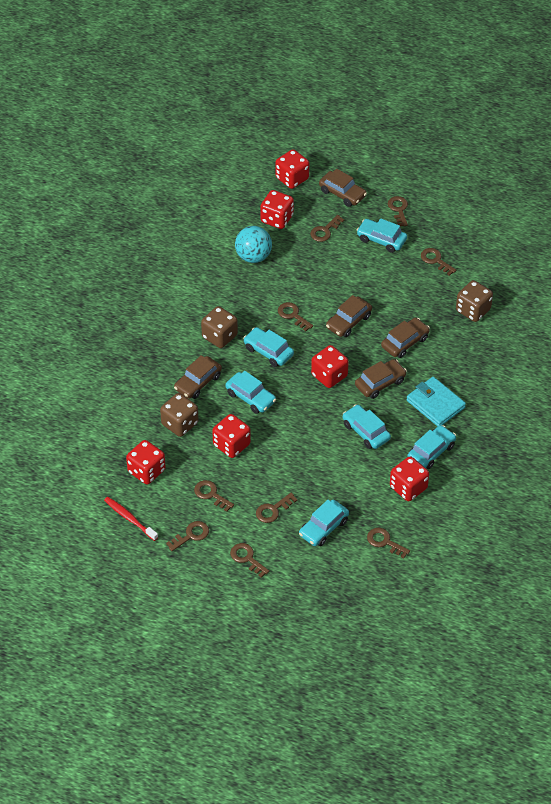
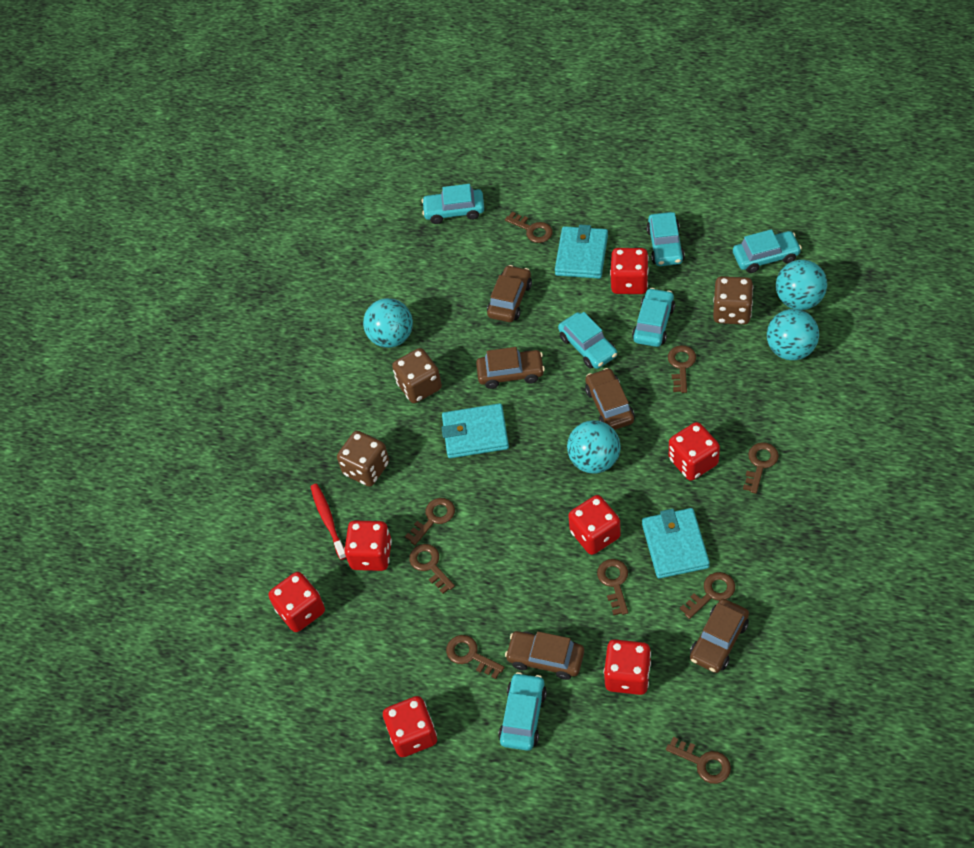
red dice: [126,440,166,485] [212,414,251,458] [260,190,294,229] [275,149,309,189] [311,345,349,388] [390,457,429,501] = 6 -> [268,572,325,632] [344,521,392,571] [383,696,437,757] [568,495,621,555] [604,640,651,695] [610,248,649,294] [669,422,720,481] = 7
turquoise ball: [235,226,272,263] = 1 -> [363,298,413,348] [567,420,621,473] [767,309,819,360] [776,260,827,310] = 4
turquoise wallet: [407,377,466,427] = 1 -> [442,403,509,458] [555,225,608,279] [642,508,710,579] = 3

